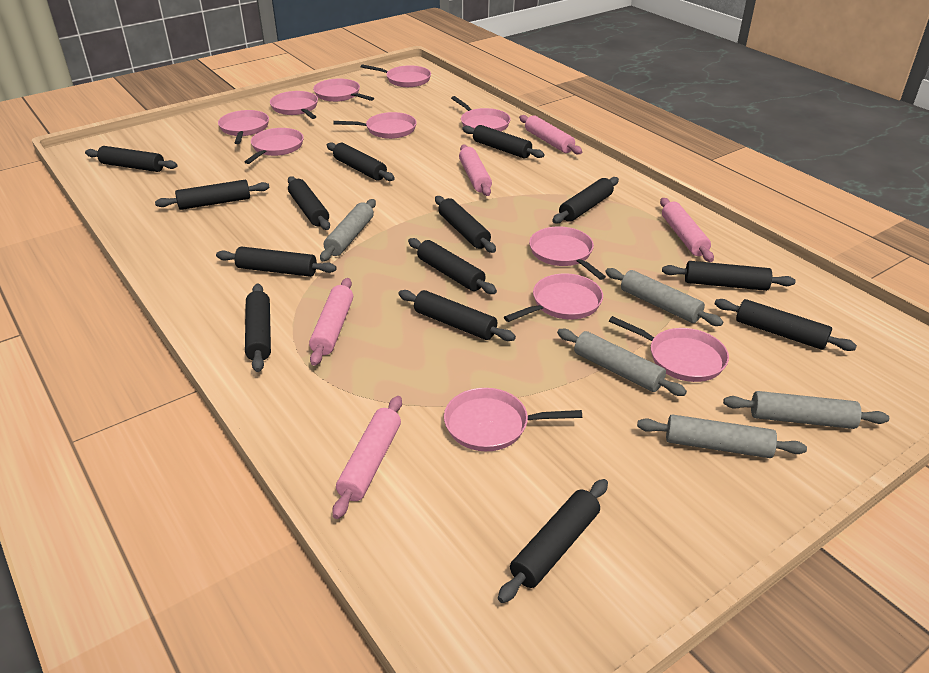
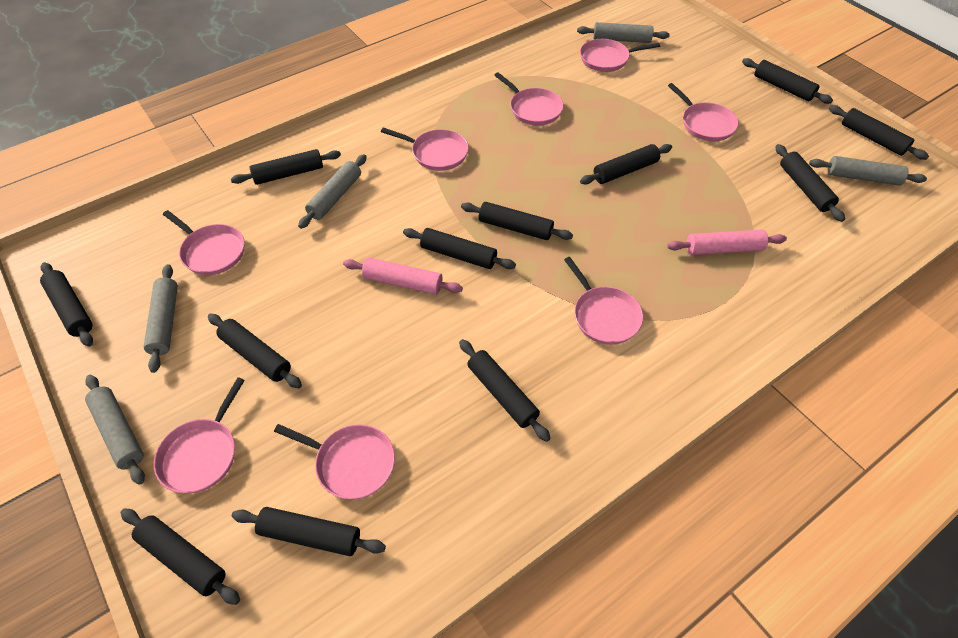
black rolling pin: [85,146,177,172] [155,180,270,210] [216,246,337,277] [245,284,271,372] [288,176,330,230] [327,142,395,181] [398,290,516,341] [408,238,497,294] [435,196,496,253] [462,125,544,158] [498,479,608,603] [552,177,619,224] [662,261,796,291] [715,299,857,351] = 14 -> [40,262,93,347] [120,509,240,605] [208,314,302,388] [231,149,341,185] [232,507,386,556] [403,228,516,269] [459,339,551,442] [461,202,573,240] [580,144,672,185] [742,58,833,104] [775,144,845,222] [829,105,929,160] = 12
pink pan: [218,110,269,144] [244,128,304,164] [270,91,318,119] [313,79,374,102] [333,112,417,139] [361,64,431,87] [444,388,582,451] [451,96,511,131] [504,273,603,322] [529,227,606,280] [609,316,729,382] = 11 -> [154,377,245,493] [163,210,245,275] [274,424,395,499] [381,127,469,171] [494,72,564,126] [564,257,643,345] [580,39,660,72] [668,83,739,141] = 8
pink rolling pin: [309,278,353,366] [332,396,402,519] [459,145,492,196] [519,115,582,154] [660,198,714,262] = 5 -> [343,257,463,295] [667,229,787,255] = 2

